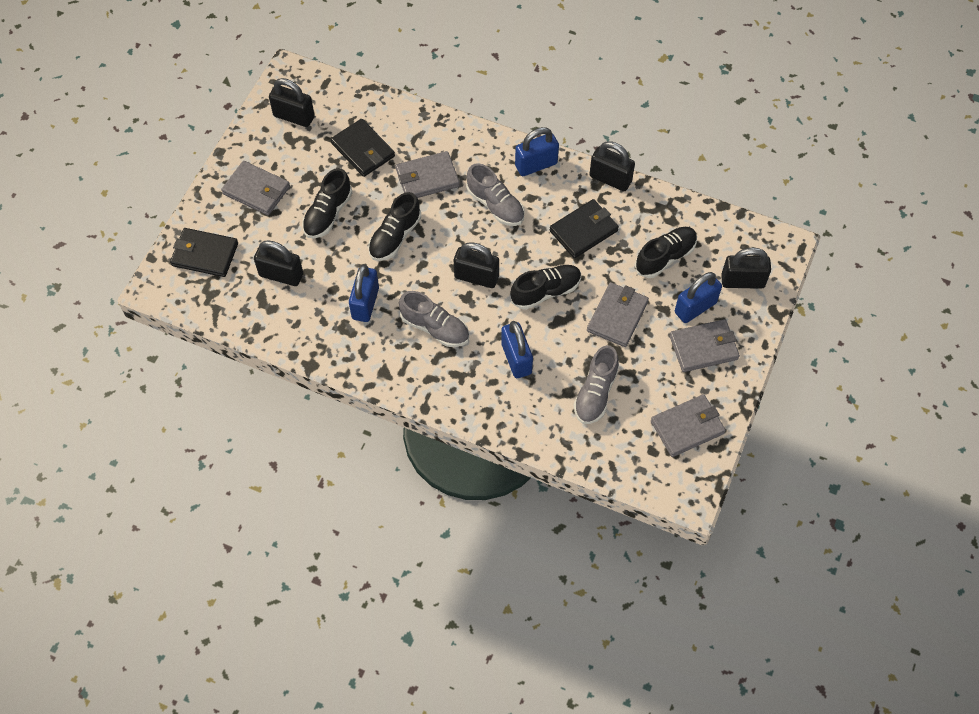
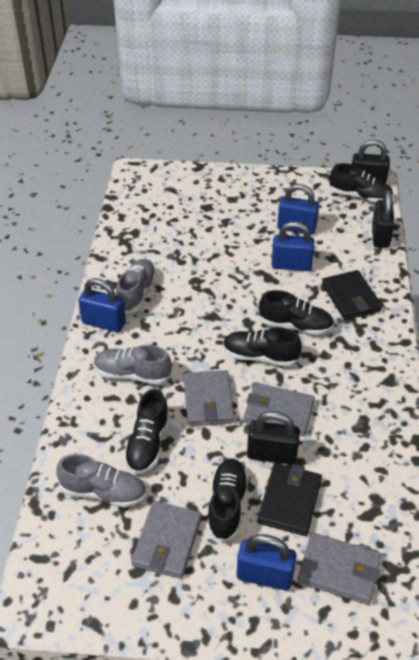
black padlock: [254,240,303,286] [269,78,315,127] [454,242,499,288] [589,141,635,191] [721,248,771,289] = 5 -> [247,411,300,465] [352,140,390,183] [372,190,395,248] = 3
black shoe: [302,168,352,238] [368,192,421,261] [511,265,581,310] [635,227,697,278] = 4 -> [124,389,170,474] [207,458,249,542] [223,327,302,367] [258,290,334,335] [329,163,393,203] = 5
black wallet: [170,228,238,277] [331,119,395,177] [550,199,619,258] = 3 -> [257,463,322,536] [322,270,382,320] = 2
grey wallet: [221,161,290,215] [396,151,460,198] [587,282,649,347] [651,394,726,457] [669,319,740,372] = 5 -> [131,501,202,579] [184,370,234,426] [244,383,315,436] [298,532,381,605] = 4

